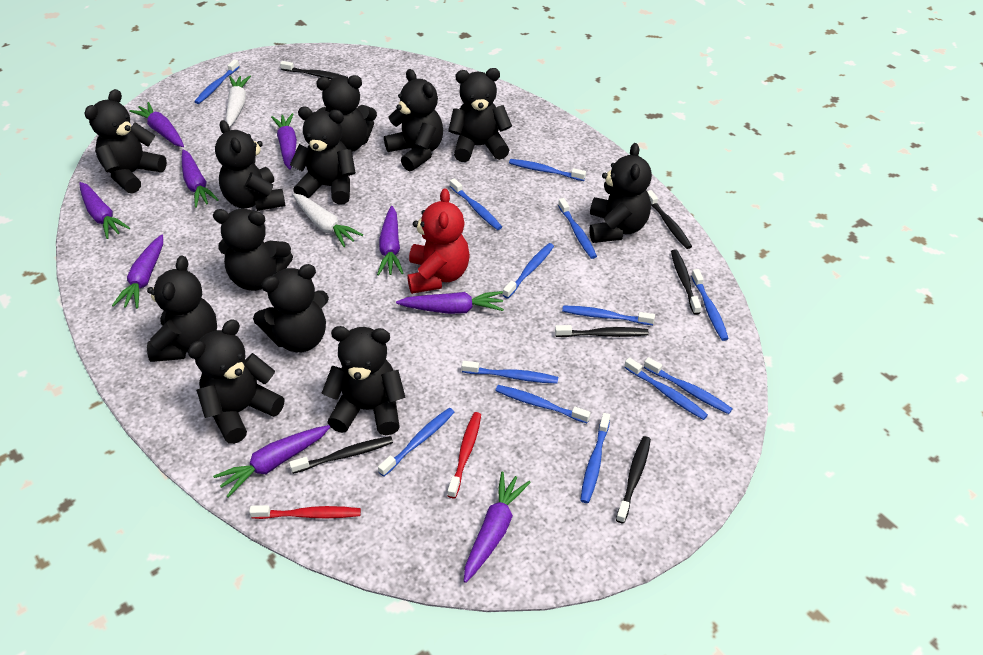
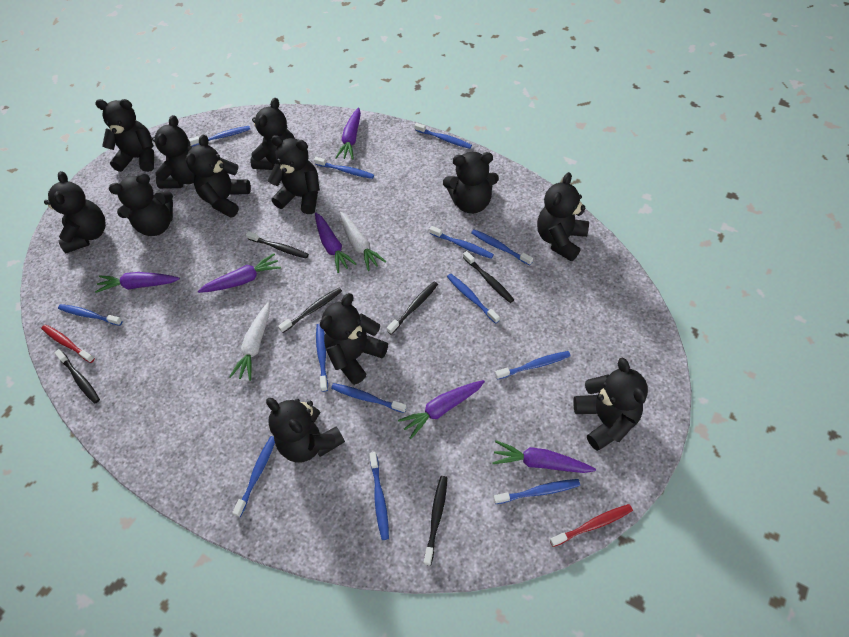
purple carrot: [79,182,130,239] [112,234,163,309] [129,102,184,147] [182,149,219,208] [213,425,330,497] [271,113,297,170] [377,206,404,276] [396,291,504,314] [464,472,531,583] = 9 -> [95,272,180,293] [198,253,281,293] [315,213,357,273] [335,107,361,160] [398,380,485,439] [492,440,596,473] = 6
red teddy bear: [407,188,470,294] = 1 -> none = 0

